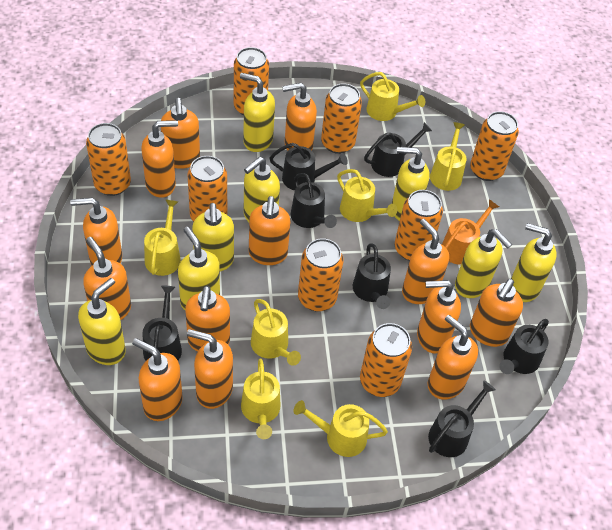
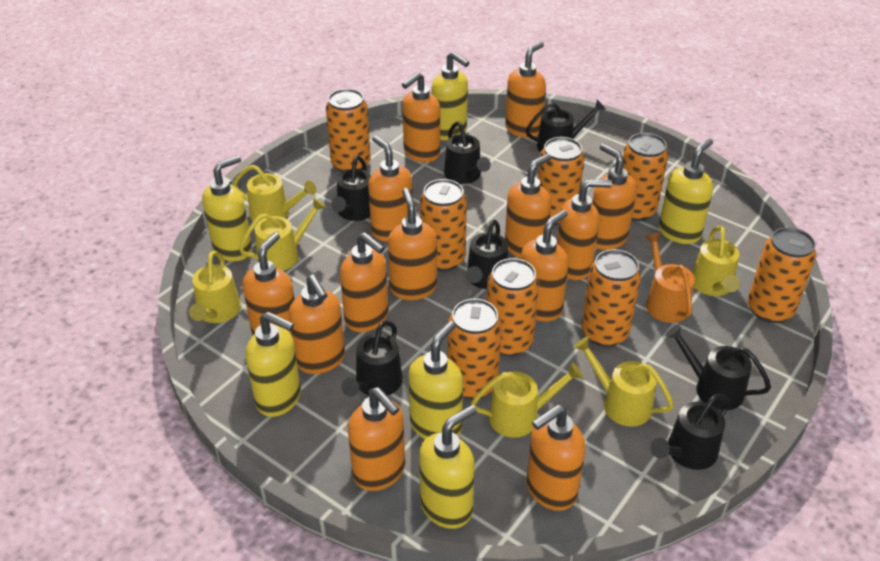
yellow soap dispenser: [78,278,126,365] [178,227,220,310] [192,203,234,271] [240,73,275,152] [243,157,280,222] [392,147,429,221] [455,229,512,298] [511,223,557,302] = 8 -> [202,155,252,261] [245,312,301,417] [408,321,463,439] [419,405,477,529] [432,51,469,141] [659,138,713,244] = 6
yellow watering can: [144,199,181,276] [241,358,281,439] [251,299,301,366] [293,400,388,457] [337,169,397,222] [360,72,425,121] [430,122,467,191] = 7 -> [189,251,241,323] [233,165,317,221] [239,198,326,271] [471,363,583,438] [574,337,674,427] [692,225,740,296] = 6

